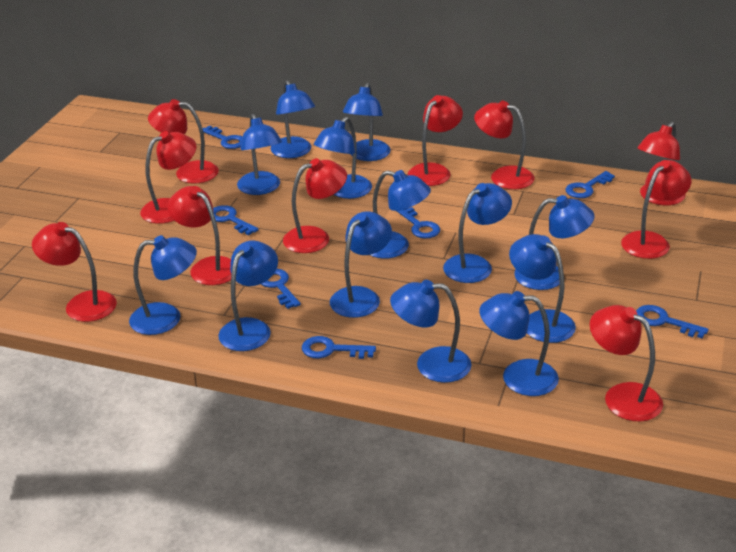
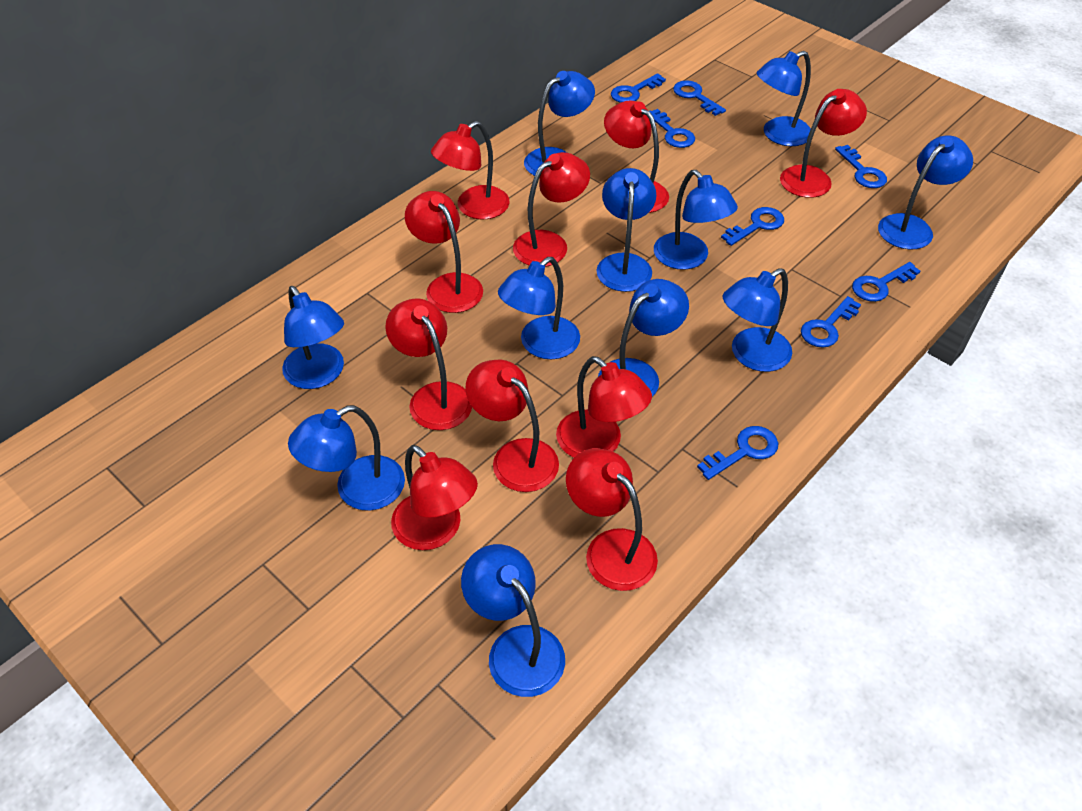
blue key: [202,125,243,149] [213,205,259,235] [261,269,301,309] [302,336,376,359] [397,207,440,238] [566,171,615,198] [636,305,709,338] = 7 -> [611,73,666,103] [650,109,695,148] [673,80,726,116] [697,426,778,480] [721,207,784,246] [801,296,861,348] [835,145,887,188] [852,262,920,302] = 8
blue lamp: [129,235,197,335] [218,240,278,351] [237,114,282,195] [271,80,315,158] [314,117,372,199] [330,211,392,318] [343,83,391,161] [370,170,431,259] [390,280,472,383] [443,183,512,283] [479,291,559,396] [509,234,576,343] [514,195,594,290] = 13 -> [282,286,344,389] [288,405,405,511] [461,544,565,697] [498,257,580,359] [524,71,595,176] [596,168,656,292] [598,279,689,397] [654,170,738,270] [723,268,792,372] [757,51,811,146] [878,135,973,250] = 11

